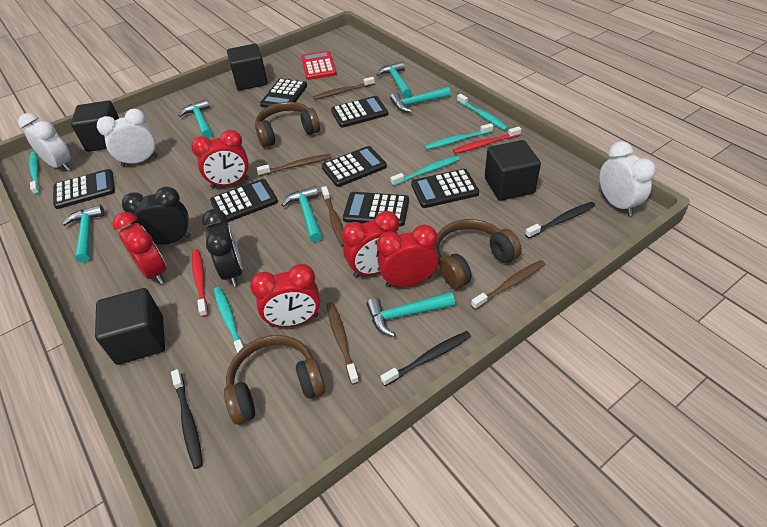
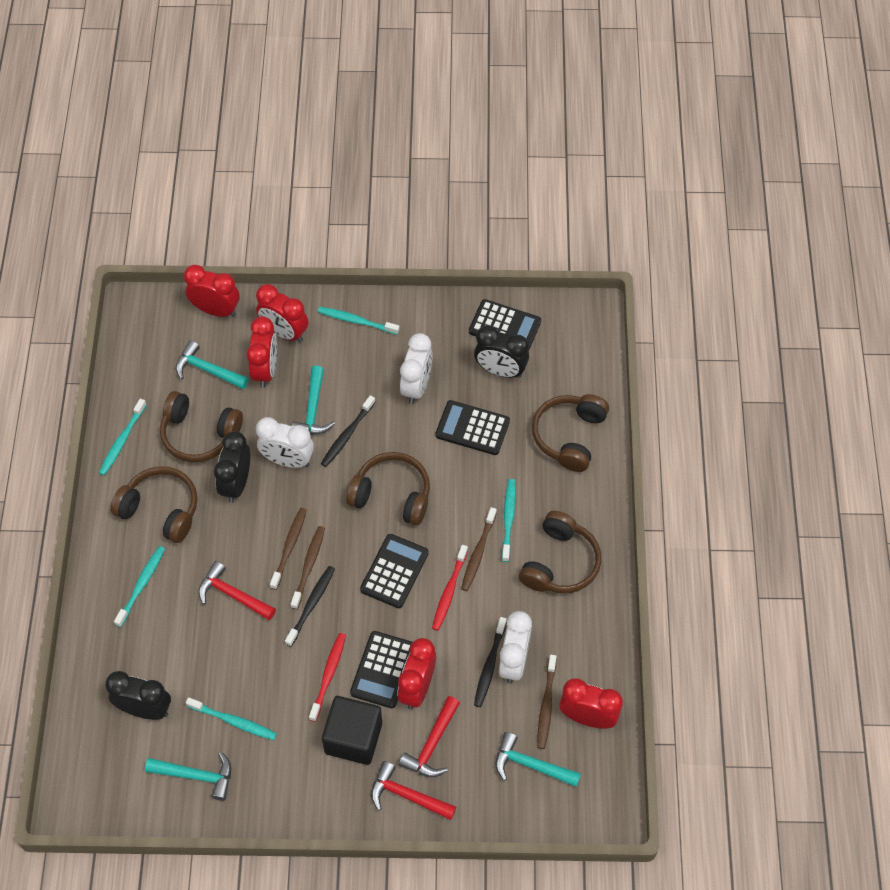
black calculator: [53,169,115,209] [210,179,278,223] [260,79,307,108] [322,146,387,187] [331,96,388,128] [343,192,409,226] [411,169,479,208] = 7 -> [350,631,413,708] [360,534,429,608] [435,400,510,455] [469,299,541,351] = 4
black clock: [122,187,191,245] [202,209,243,287] = 2 -> [105,671,171,720] [214,431,250,503] [474,325,529,378] = 3
black cube: [71,101,119,152] [95,288,165,365] [227,44,268,91] [485,140,541,201] = 4 -> [322,696,382,765] = 1
brown headphones: [224,335,326,425] [255,102,320,147] [434,219,522,289] = 3 -> [110,466,198,543] [160,391,243,462] [346,452,430,525] [519,511,601,593] [532,394,609,472] = 5
brown toothbrush: [256,154,331,176] [313,77,375,100] [321,186,344,246] [326,302,359,385] [471,260,545,310] = 5 -> [270,508,307,590] [291,526,325,609] [461,507,497,591] [537,655,557,749] = 4
red calculator: [301,51,337,80] = 1 -> none = 0
red hammer: none = 0 -> [198,561,276,620] [371,761,456,820] [399,696,460,777] = 3
turquoise hammer: [62,205,105,263] [178,99,212,138] [281,186,322,242] [366,292,455,337] [376,62,412,98] [390,87,451,113] = 6 -> [145,751,231,801] [176,340,249,389] [291,366,335,435] [495,732,581,787] = 4

